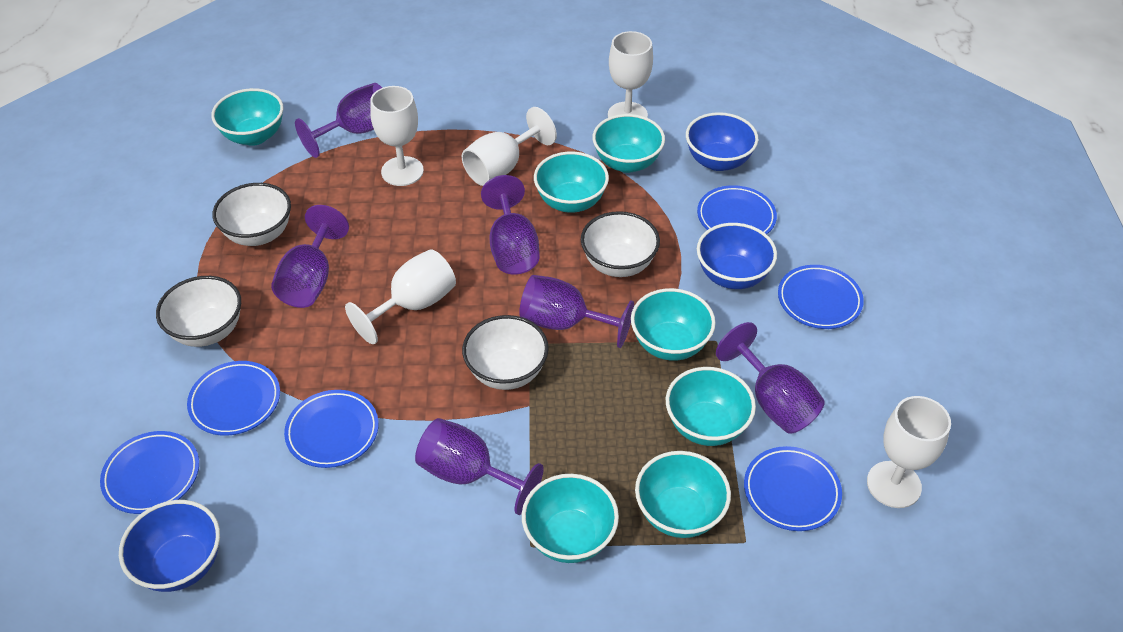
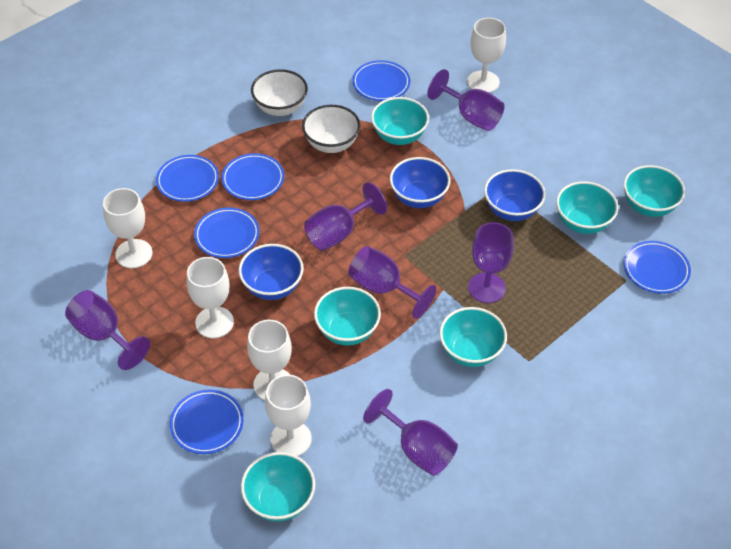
turquoise bowl: [211,88,283,146] [522,474,619,563] [534,152,609,213] [592,114,665,173] [631,288,716,361] [635,451,731,538] [666,367,756,446] = 7 -> [241,452,315,522] [314,287,381,346] [371,97,429,145] [439,307,507,367] [556,181,618,234] [624,165,685,217] = 6
white bowl: [156,276,241,347] [213,183,291,246] [462,315,549,390] [581,211,660,277] = 4 -> [251,69,308,116] [302,105,360,153] = 2

